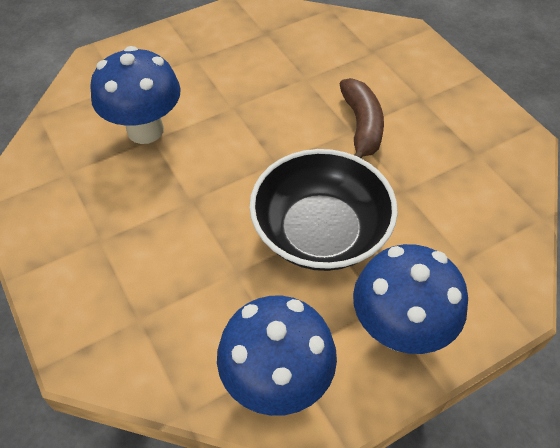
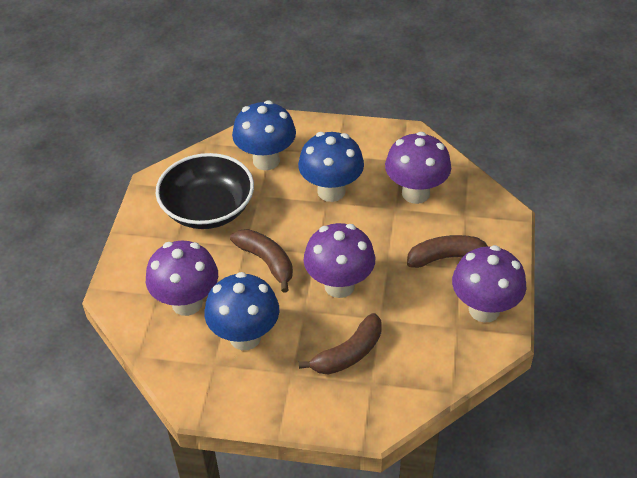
brown banana: [340,78,384,158] = 1 -> [230,229,293,293] [299,313,382,375] [407,235,487,268] = 3
purple mushroom: none = 0 -> [146,241,218,316] [303,223,375,298] [385,132,451,204] [452,245,526,323] = 4

